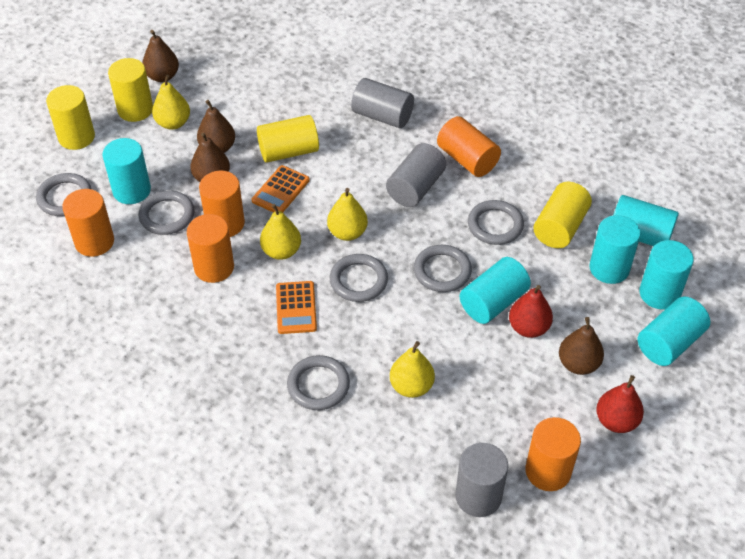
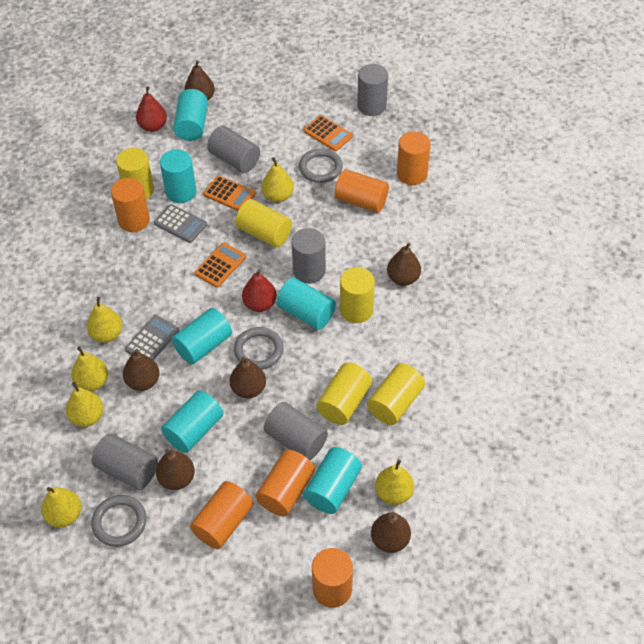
brown pear: [142,30,179,82] [191,132,230,182] [197,100,235,153] [559,317,604,375] = 4 -> [123,349,160,391] [156,449,195,490] [184,60,215,101] [230,357,266,398] [371,512,411,553] [387,243,421,286] = 6
grey calculator: none = 0 -> [125,315,179,360] [154,204,207,243] = 2
grey cylinder: [351,78,414,128] [386,143,446,207] [455,443,508,517] = 3 -> [92,433,158,490] [207,126,260,173] [264,402,328,460] [292,228,326,284] [357,64,388,116] = 5
grey ring: [36,173,92,216] [138,191,195,235] [287,355,350,410] [330,254,388,302] [414,245,472,292] [468,200,524,245] = 6 -> [91,495,147,547] [234,327,283,370] [299,148,343,183] = 3
orange calculator: [252,165,310,213] [276,281,317,334] = 2 -> [194,243,246,288] [203,176,256,211] [303,115,353,151] = 3
orange cylinder: [62,189,114,257] [187,214,234,283] [199,171,245,237] [437,116,501,177] [526,417,581,491] = 5 -> [111,178,150,232] [190,481,254,549] [256,450,315,516] [312,548,353,608] [335,169,389,213] [397,131,431,185] = 6
yellow cylinder: [46,85,95,150] [108,58,153,122] [257,115,319,163] [533,182,592,248] = 4 -> [116,148,154,199] [235,199,292,248] [316,362,372,425] [340,267,375,323] [367,363,425,425] = 5
yellow pear: [152,75,190,130] [260,204,301,260] [327,188,368,241] [390,341,435,398] = 4 -> [41,487,81,527] [66,382,104,427] [71,346,108,391] [87,297,123,343] [261,157,294,202] [375,459,414,505] = 6

